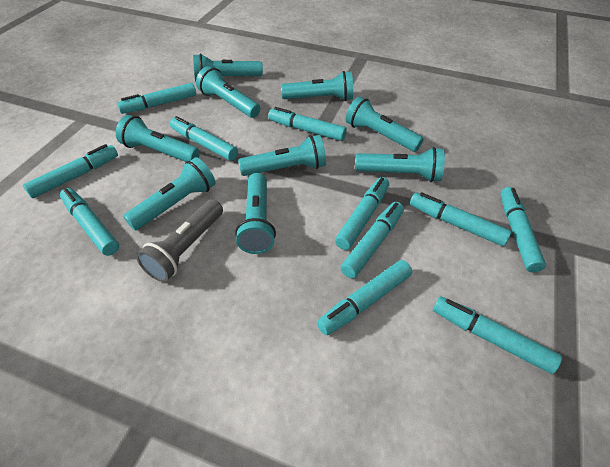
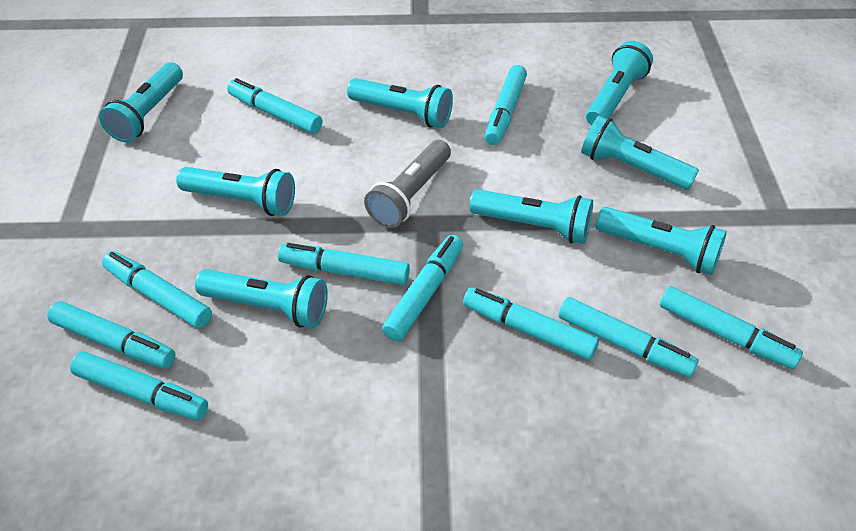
turquoise flashlight: [116,115,200,162] [123,157,215,230] [193,53,263,82] [196,66,260,118] [235,173,276,254] [238,135,326,176] [281,71,353,101] [346,96,424,152] [355,147,445,182] = 9 -> [99,62,183,142] [176,167,295,216] [195,269,328,328] [347,78,453,128] [469,189,593,244] [581,115,699,190] [586,41,653,125] [596,207,727,275] = 8
turquoise marker: [23,144,118,198] [60,188,119,256] [117,83,196,114] [170,116,238,161] [268,107,347,141] [317,260,412,335] [335,177,389,250] [340,202,404,278] [410,192,512,246] [433,296,562,374] [500,187,546,272] = 11 -> [47,301,176,369] [70,352,208,420] [102,251,212,329] [227,78,322,134] [278,243,410,285] [382,235,463,341] [463,287,599,360] [485,65,527,145] [558,297,699,378] [660,286,803,369] = 10

